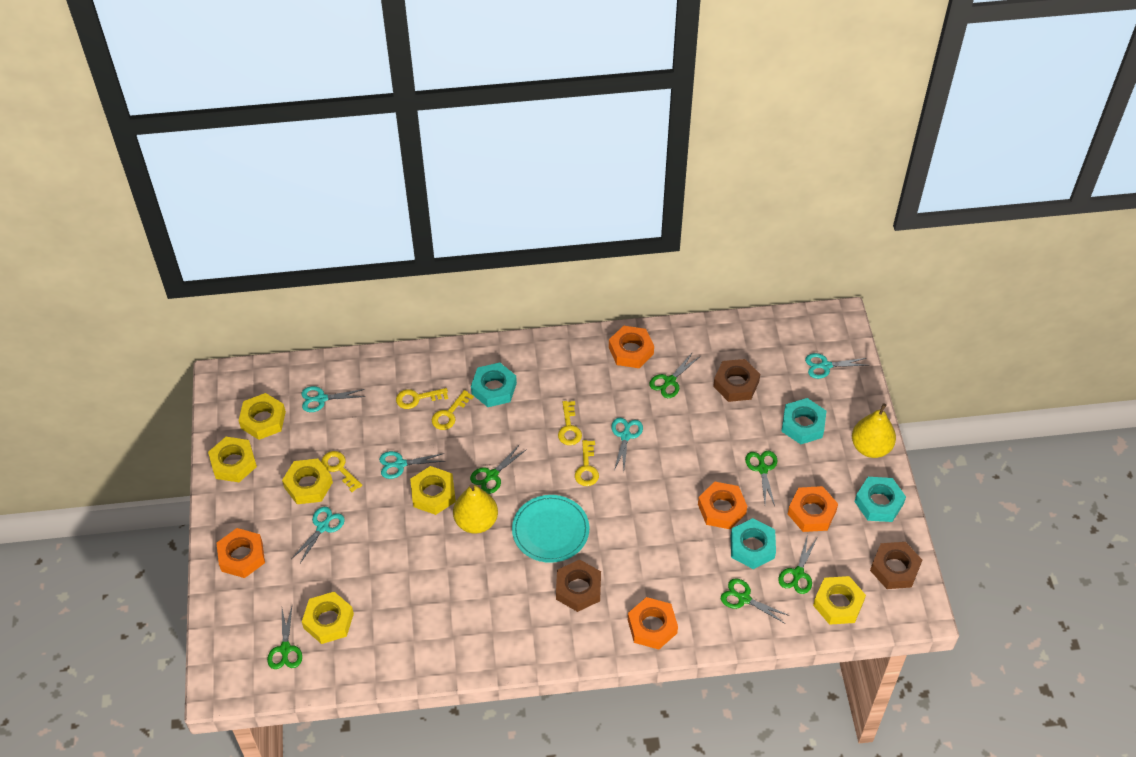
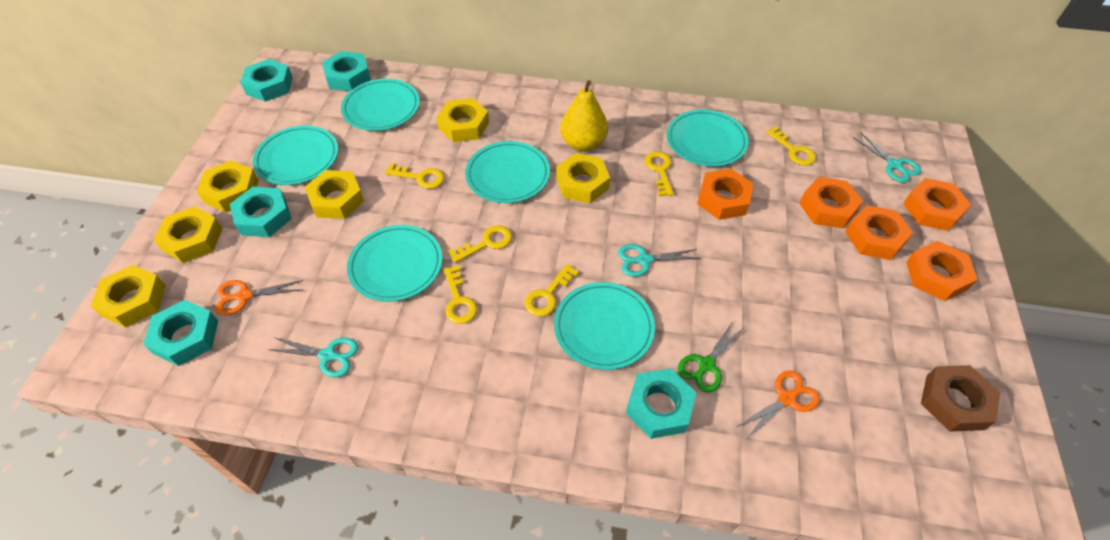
brown nut: [556,559,601,612] [713,359,760,402] [870,542,922,589] = 3 -> [921,365,1000,432] = 1
green scissors: [267,607,302,669] [470,444,527,494] [649,352,699,398] [721,578,790,623] [745,451,777,506] [778,534,817,594] = 6 -> [678,321,745,393] = 1
orange scissors: none = 0 -> [215,280,303,315] [736,370,820,439] = 2
turquoise nut: [471,363,517,407] [731,518,776,569] [781,398,826,444] [855,477,906,522] = 4 -> [143,300,218,366] [230,187,291,237] [240,59,293,102] [322,51,371,91] [626,368,696,439] = 5
turquoise plate: [512,495,589,563] = 1 -> [253,126,338,185] [341,79,420,131] [347,225,442,302] [465,141,550,203] [554,282,655,370] [667,110,749,167] = 6
turquoise scissors: [291,507,345,563] [301,386,365,412] [379,451,444,479] [612,418,643,471] [805,353,867,379] = 5 -> [268,337,359,377] [618,244,700,277] [853,133,921,183] = 3
yellow key: [321,451,362,492] [396,388,448,409] [432,390,474,430] [558,401,582,445] [575,440,599,486] = 5 -> [385,163,444,189] [444,266,477,324] [449,225,512,263] [525,264,579,316] [645,151,674,196] [766,126,816,166] = 6
yellow pear: [453,484,498,533] [852,403,896,458] = 2 -> [560,80,608,152] = 1

